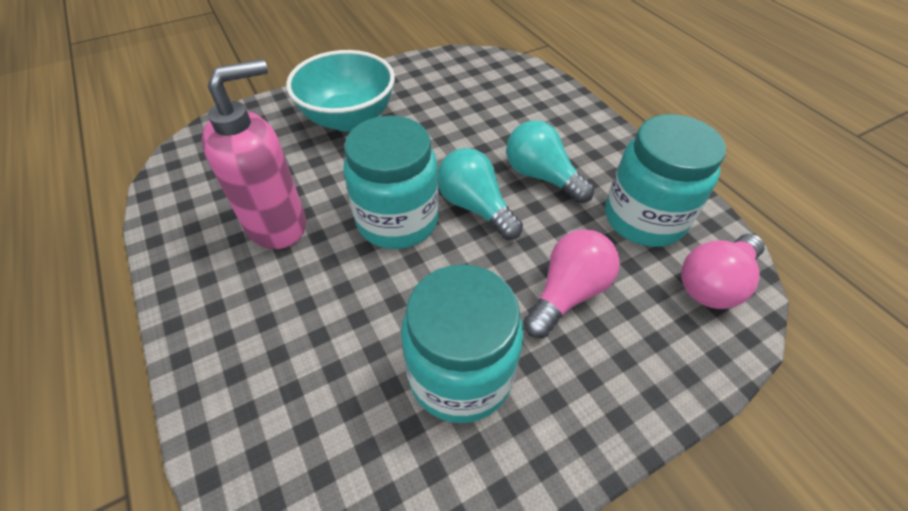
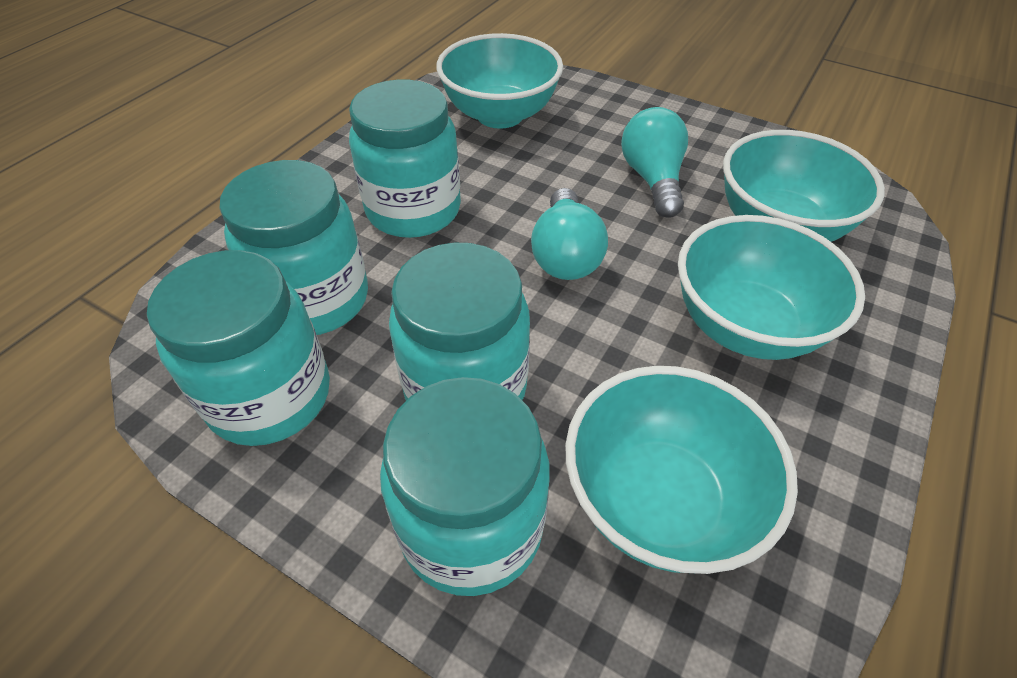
pink light bulb: [523,230,620,338] [681,234,765,309] = 2 -> none = 0
pink soap dispenser: [201,59,306,249] = 1 -> none = 0
turquoise bowl: [286,50,395,131] = 1 -> [436,33,563,128] [566,366,798,574] [678,215,865,360] [723,130,885,242] = 4
turquoise jar: [343,116,439,249] [401,264,523,423] [605,114,726,247] = 3 -> [147,250,330,446] [220,160,368,335] [349,79,461,238] [380,377,550,596] [389,242,530,400] = 5

